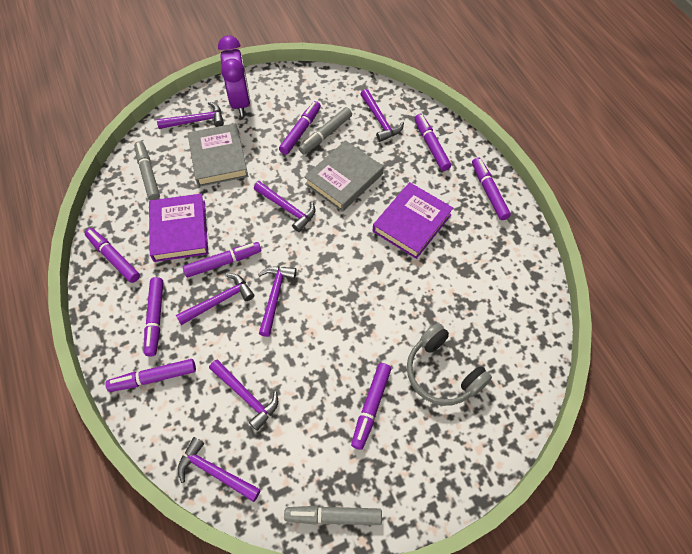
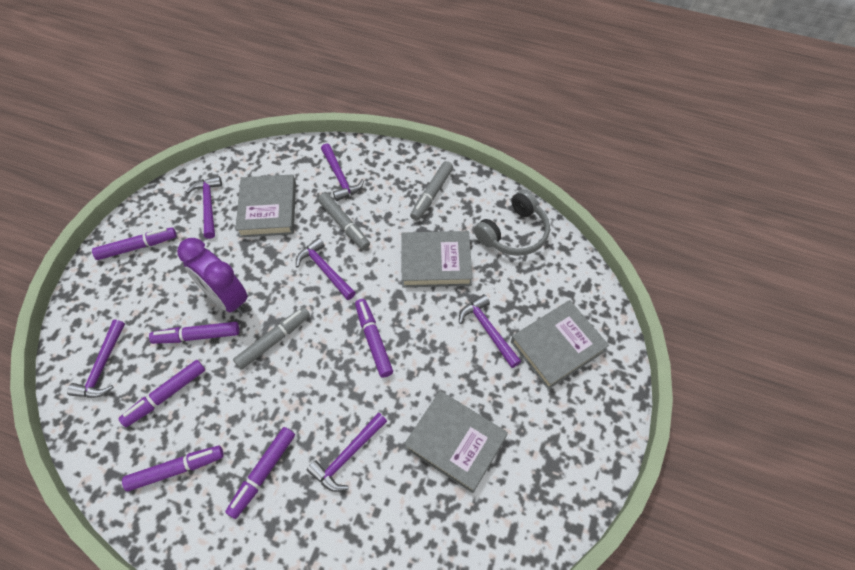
grey book: [188,123,248,187] [304,140,383,212] = 2 -> [235,174,296,237] [401,231,473,287] [404,391,508,493] [511,300,609,389] = 4
purple book: [149,193,208,262] [373,182,453,259] = 2 -> none = 0
purple hammer: [157,102,224,129] [176,273,254,325] [178,437,261,502] [209,359,278,431] [254,181,315,232] [258,267,297,337] [361,89,404,142] = 7 -> [67,319,125,398] [186,176,222,239] [296,238,356,300] [307,412,387,492] [321,143,364,201] [459,294,521,368] = 6
purple marker: [85,228,140,283] [105,359,196,392] [144,277,163,357] [183,242,261,277] [279,101,321,155] [351,363,391,450] [415,114,451,171] [472,157,511,220] = 8 -> [92,227,176,260] [118,360,205,427] [122,446,224,491] [149,322,239,344] [225,427,295,519] [355,299,393,378] = 6

